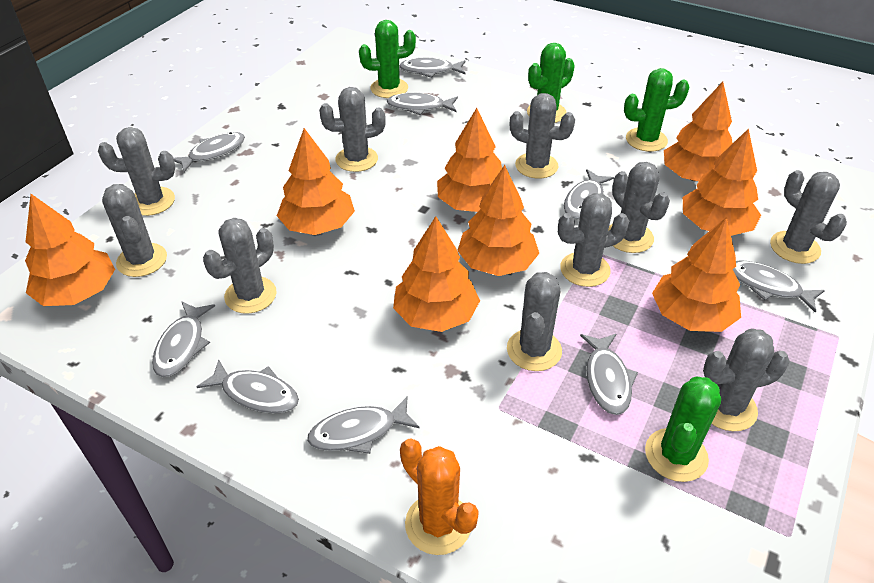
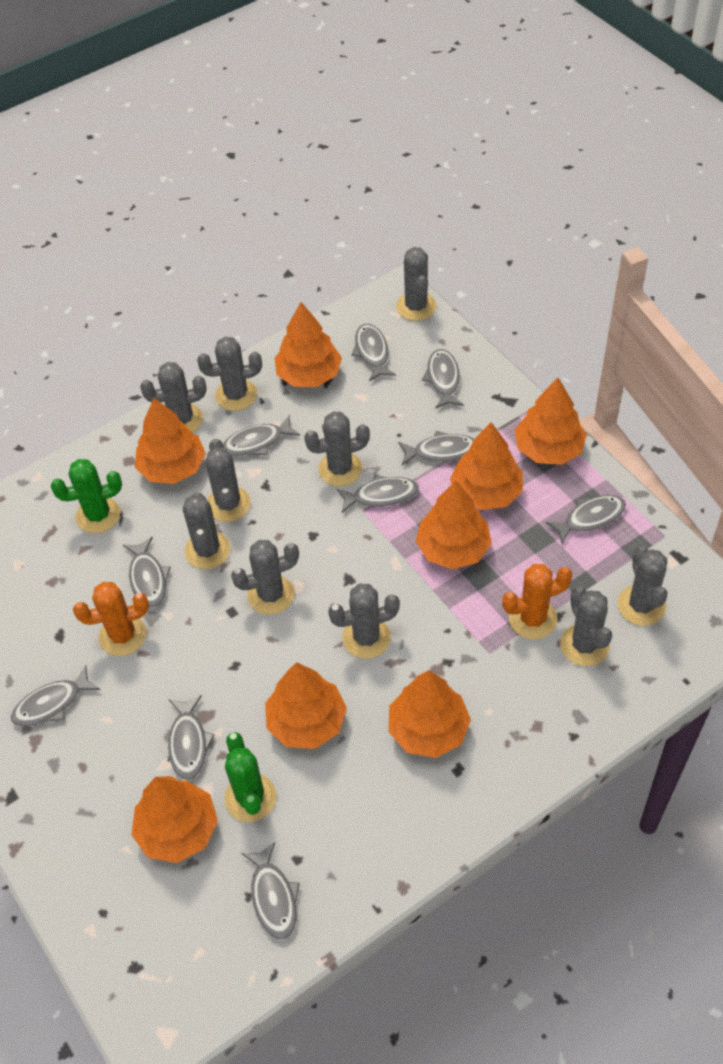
green cactus: [359,20,416,98] [527,43,575,123] [624,68,689,152] [645,377,721,482] = 4 -> [51,459,122,533] [224,732,277,822] = 2
grey fish: [152,301,215,377] [173,132,245,172] [197,359,299,414] [307,397,420,454] [387,93,458,115] [399,58,466,78] [564,169,614,219] [580,334,638,415] [733,260,825,313] = 9 -> [11,665,100,726] [123,537,171,608] [168,695,214,780] [223,415,300,456] [241,842,300,939] [337,474,419,513] [352,324,396,381] [398,431,474,465] [422,349,464,409] [546,495,626,544] = 10
orange cactus: [400,438,479,555] = 1 -> [73,582,149,656] [502,564,573,639] = 2

